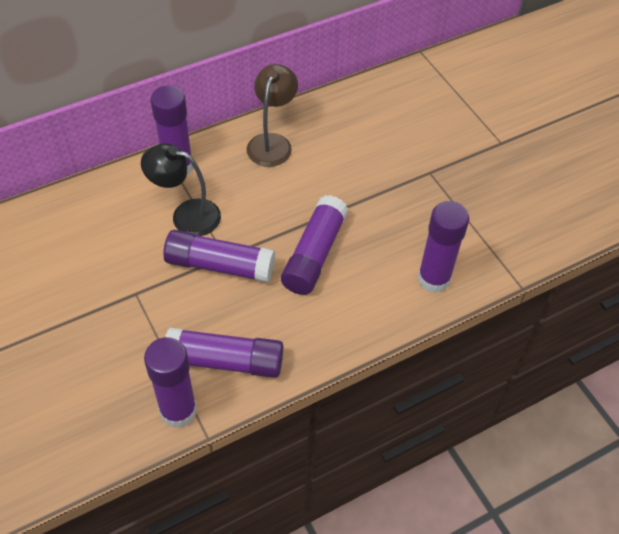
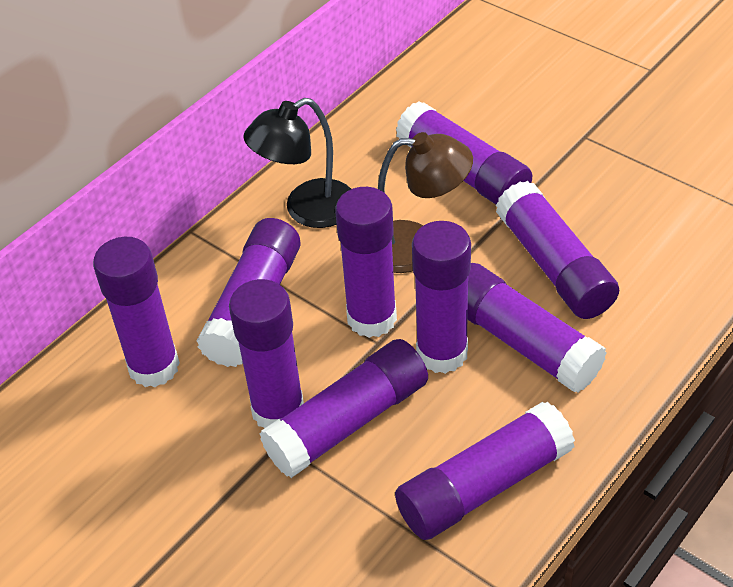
purple glue stick: [144,337,197,428] [150,85,193,175] [163,230,275,283] [166,328,283,378] [281,195,348,295] [417,201,469,293] = 6 -> [93,237,180,387] [197,218,301,367] [229,279,304,429] [259,339,428,478] [335,187,397,338] [395,402,575,540] [396,101,532,204] [412,221,471,374] [467,263,607,392] [496,181,619,319] = 10

